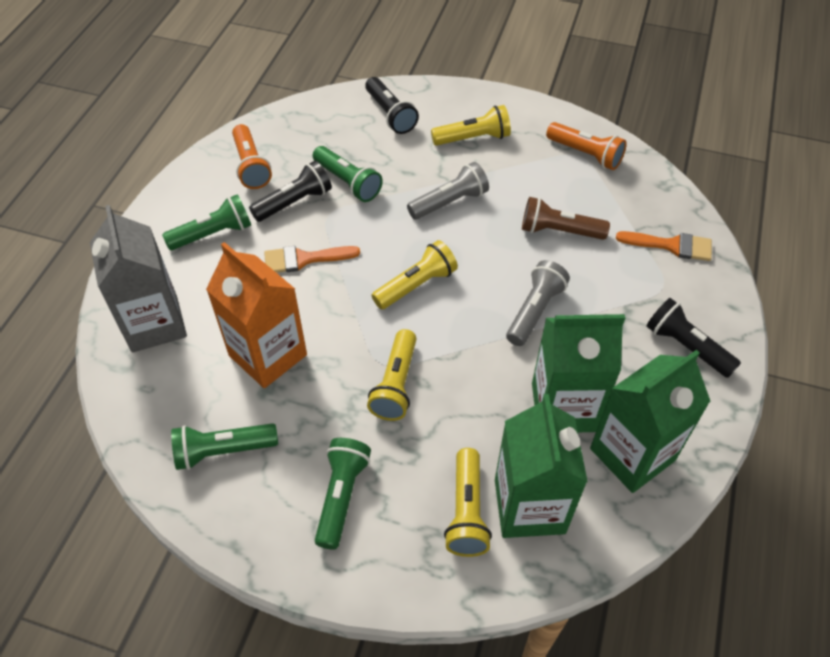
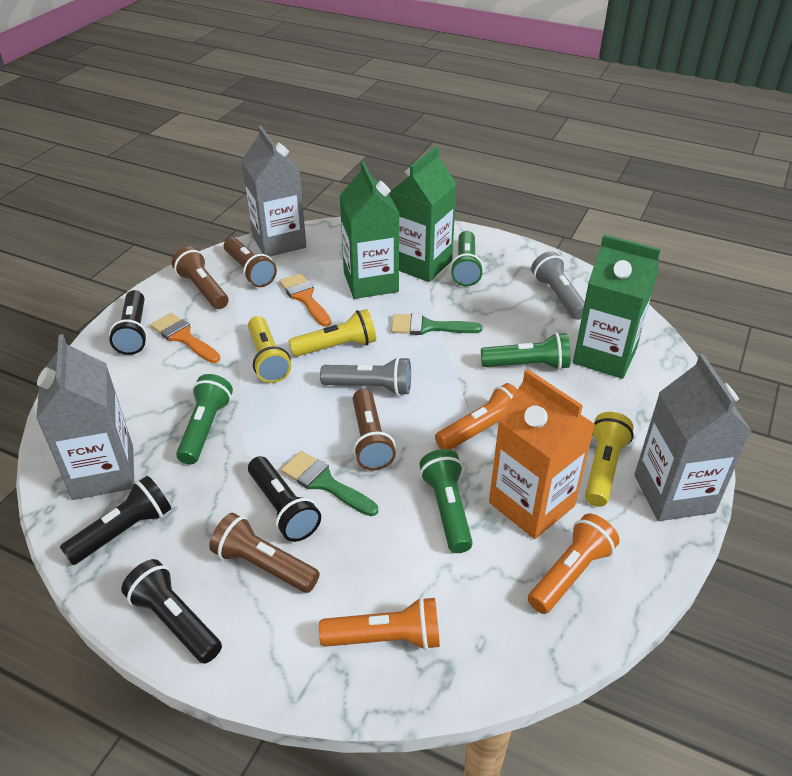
black flashlight: [249,161,332,222] [365,77,419,134] [646,298,741,378] = 3 -> [60,476,171,565] [109,290,148,355] [121,559,222,664] [248,456,321,542] = 4
brown flashlight: [522,197,610,240] = 1 -> [172,247,228,309] [209,513,320,593] [224,237,277,287] [353,389,396,471] = 4
green brush: none = 0 -> [281,451,378,516] [391,313,482,335] = 2
grey carton: [90,205,187,352] = 1 -> [36,334,134,500] [241,125,306,257] [634,354,752,521] = 3
orange flashlight: [232,124,272,189] [546,122,627,170] = 2 -> [319,597,440,650] [435,383,518,450] [528,514,620,614] = 3
yellow flashlight: [367,329,416,421] [372,240,458,309] [431,105,511,146] [444,448,492,557] = 4 -> [248,316,291,383] [289,309,376,357] [585,412,634,507] = 3

